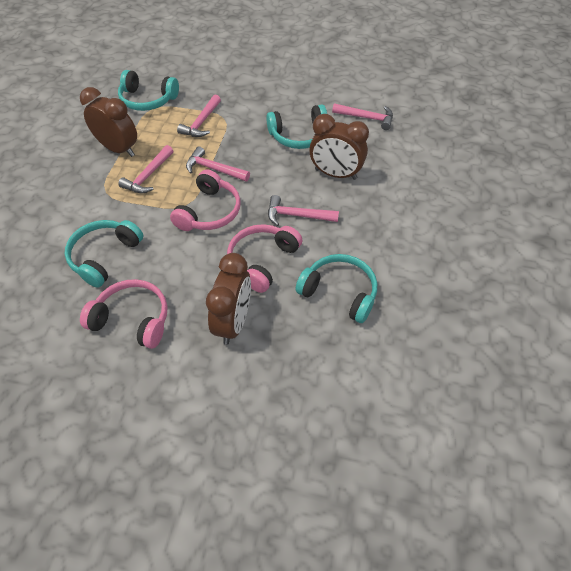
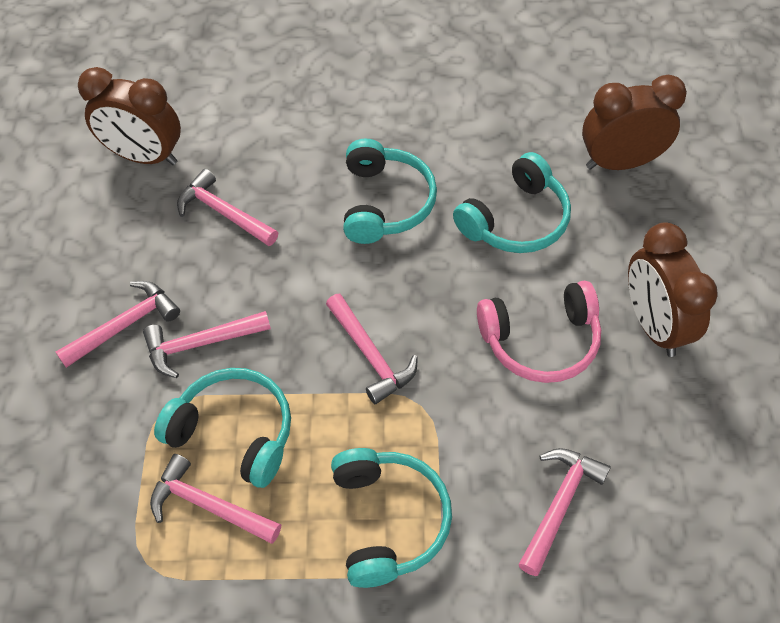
pink hammer: [118,145,173,193] [177,95,221,137] [186,147,250,181] [268,195,339,226] [332,103,393,130] = 5 -> [56,281,180,368] [143,311,271,378] [150,454,281,544] [177,169,278,246] [326,294,418,404] [518,448,611,576] = 6
pink headphones: [80,279,167,349] [170,169,241,231] [227,224,302,293] = 3 -> [477,281,601,383] = 1

